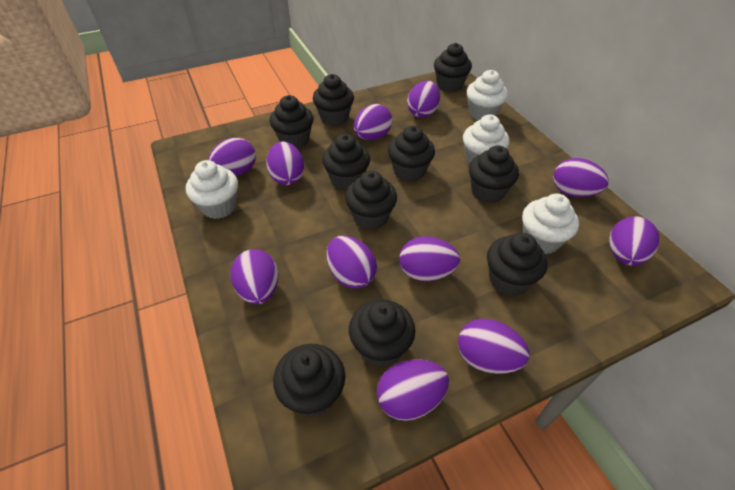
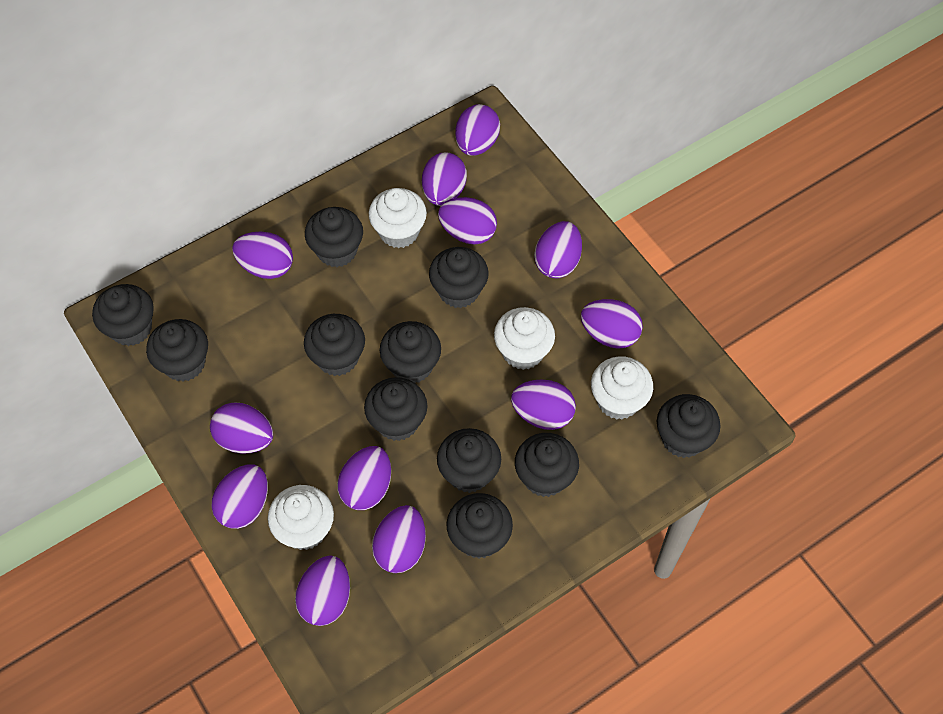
black cupcake: [269,95,314,149] [273,344,345,417] [313,74,354,126] [322,134,370,191] [345,171,397,230] [349,300,415,367] [388,126,435,182] [434,43,472,92] [469,145,519,203] [487,233,547,296] = 10 -> [92,284,154,346] [146,319,208,382] [304,314,365,376] [305,207,363,267] [364,377,427,441] [380,321,441,383] [429,247,489,308] [437,428,501,493] [447,493,513,559] [515,433,579,497] [657,394,720,458] = 11
purple egg: [208,138,256,176] [231,249,279,304] [266,142,304,185] [327,236,377,289] [354,104,392,140] [377,360,449,421] [399,236,460,281] [407,81,440,118] [458,319,530,374] [553,158,609,197] [609,216,660,266] = 11 -> [210,402,273,454] [211,464,268,529] [232,232,293,279] [295,555,350,626] [337,446,391,510] [372,505,426,573] [422,153,467,206] [438,197,497,244] [455,104,500,156] [511,379,576,430] [534,221,582,278] [581,299,643,349] = 12

